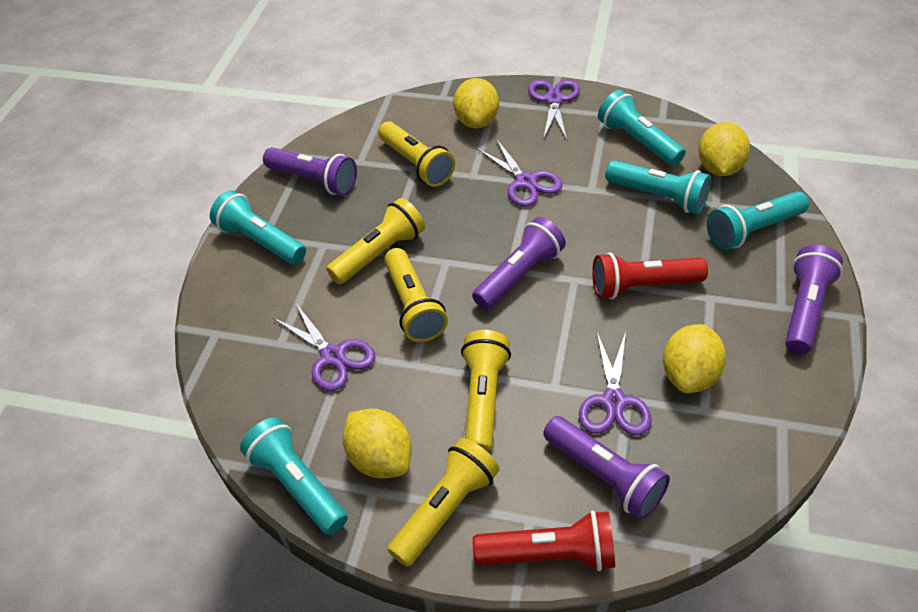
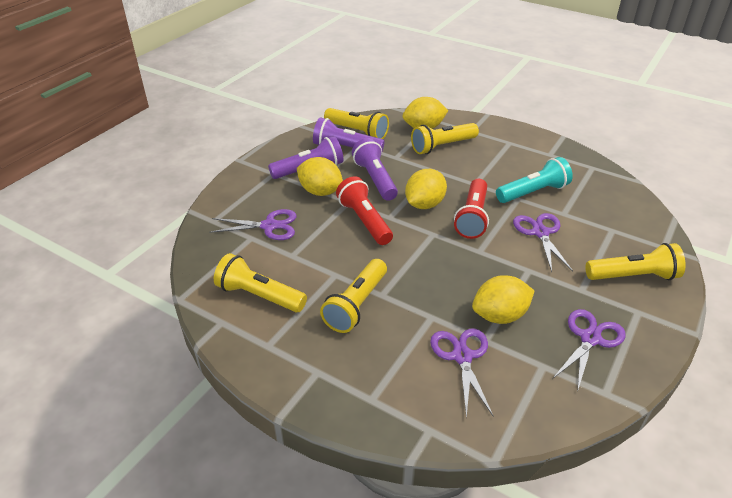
purple flashlight: [263,147,357,196] [472,217,566,310] [543,416,670,520] [785,245,843,354] = 4 -> [268,136,343,179] [313,117,385,151] [352,138,398,201] = 3
turquoise flashlight: [210,190,306,265] [240,417,348,535] [598,90,686,166] [605,160,711,214] [707,191,809,250] = 5 -> [496,157,573,203] = 1

